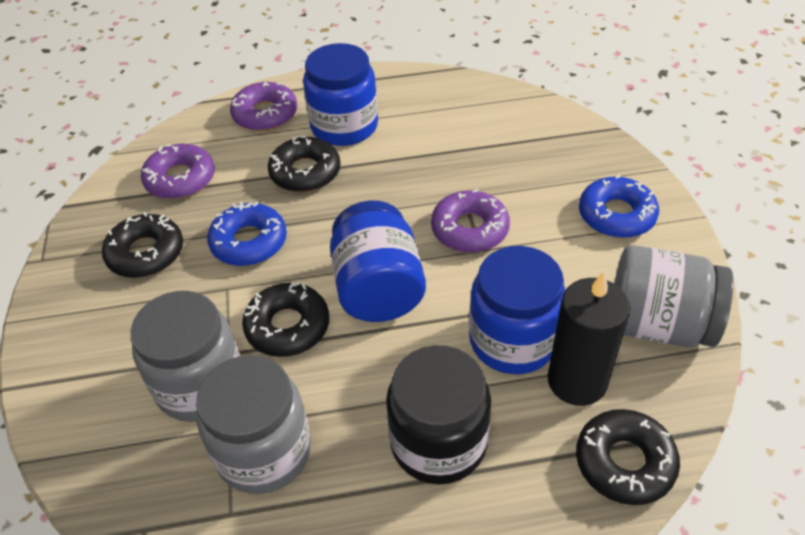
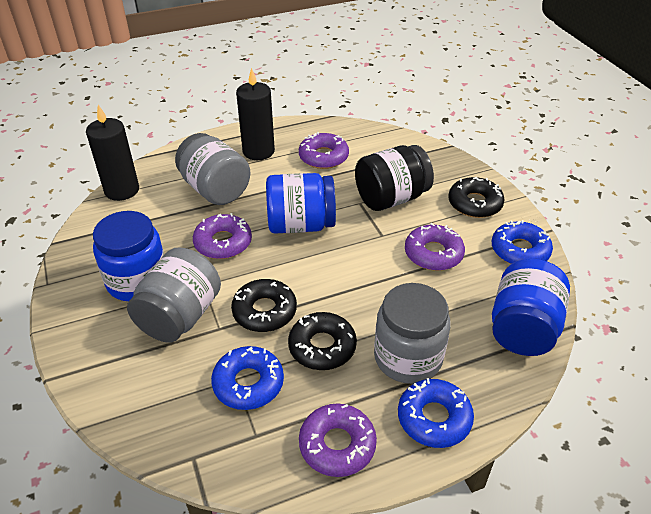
black candle: [548,271,631,406] = 1 -> [86,105,139,201] [236,68,275,160] = 2
black donut: [102,212,183,278] [242,282,329,357] [268,135,341,192] [576,409,680,505] = 4 -> [231,279,297,332] [288,312,357,370] [448,177,505,218] = 3
blue donut: [207,201,287,266] [579,175,659,238] = 2 -> [211,346,284,410] [398,378,474,448] [492,220,553,264] = 3
purple donut: [141,144,215,199] [230,82,298,131] [431,189,510,253] = 3 -> [193,213,252,259] [299,132,349,169] [299,403,377,477] [405,223,465,271] = 4

